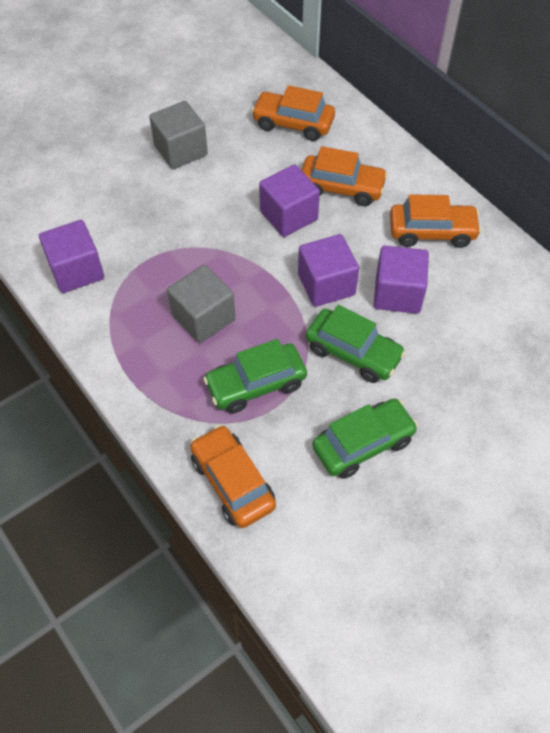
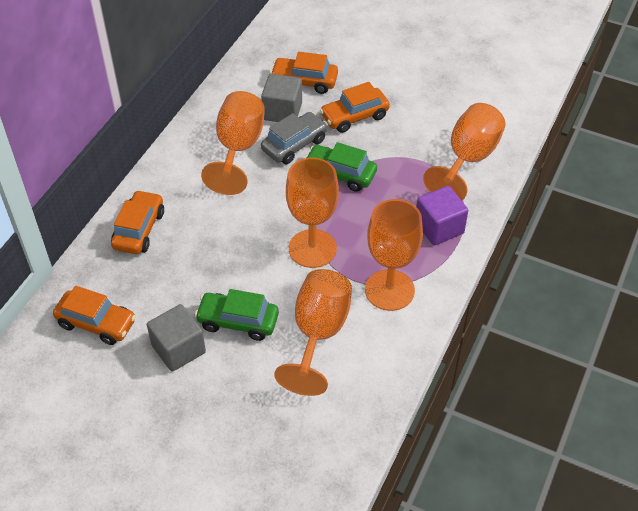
green car: [203,339,307,413] [306,305,406,383] [312,399,418,479] = 3 -> [195,289,279,341] [305,142,377,192] = 2
grey car: none = 0 -> [261,112,328,164] = 1
orange goblet: none = 0 -> [201,91,265,195] [274,269,352,396] [286,157,339,268] [365,199,423,311] [423,103,505,200] = 5
purple cube: [39,220,104,293] [259,165,320,237] [298,234,359,307] [374,246,429,314] = 4 -> [417,186,468,245] = 1

